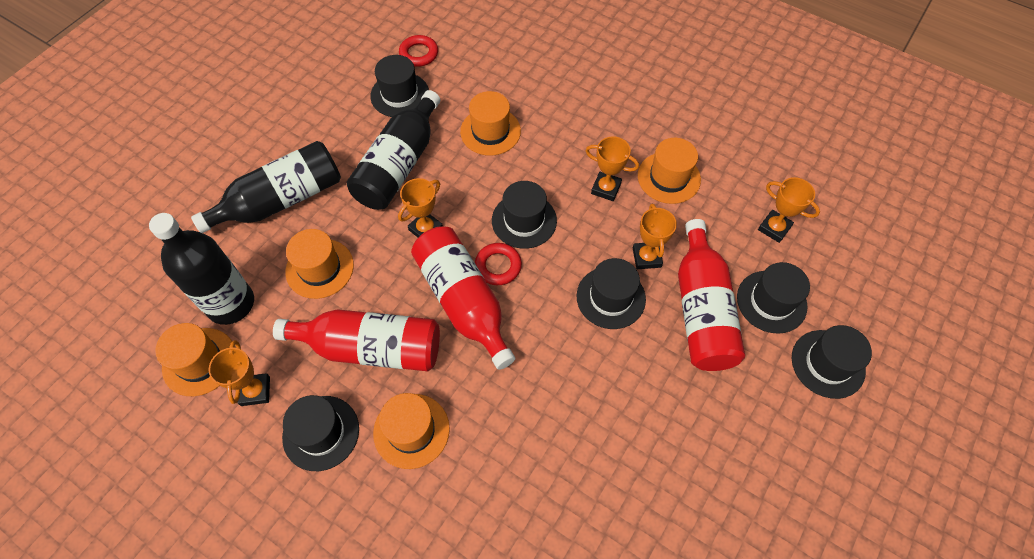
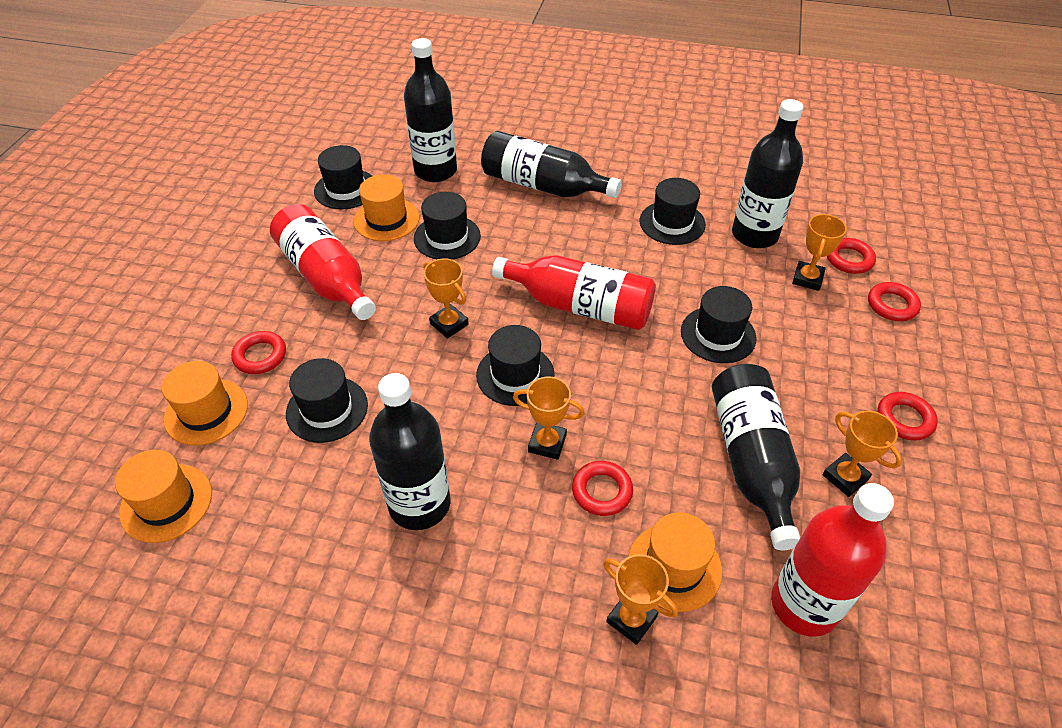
black bottle: [149,213,254,325] [191,141,341,233] [347,90,440,210] = 3 -> [369,373,450,530] [404,38,457,182] [481,131,622,198] [712,364,800,551] [732,99,803,248] = 5
orange hat: [155,323,235,396] [285,229,354,299] [373,393,450,469] [460,91,521,156] [638,138,701,204] = 5 -> [115,450,212,543] [162,361,248,446] [354,174,419,241] [628,512,722,612] = 4
red ring: [399,35,438,67] [475,243,522,285] = 2 -> [231,331,286,374] [572,461,633,516] [827,238,876,274] [868,282,921,321] [877,392,938,441] = 5

